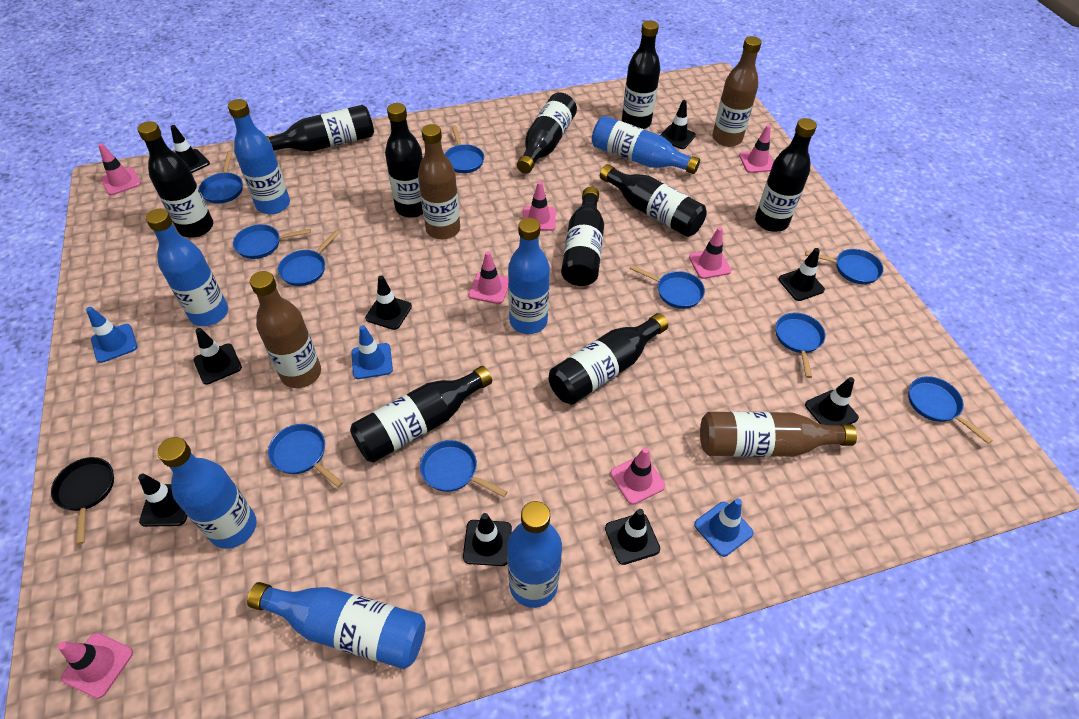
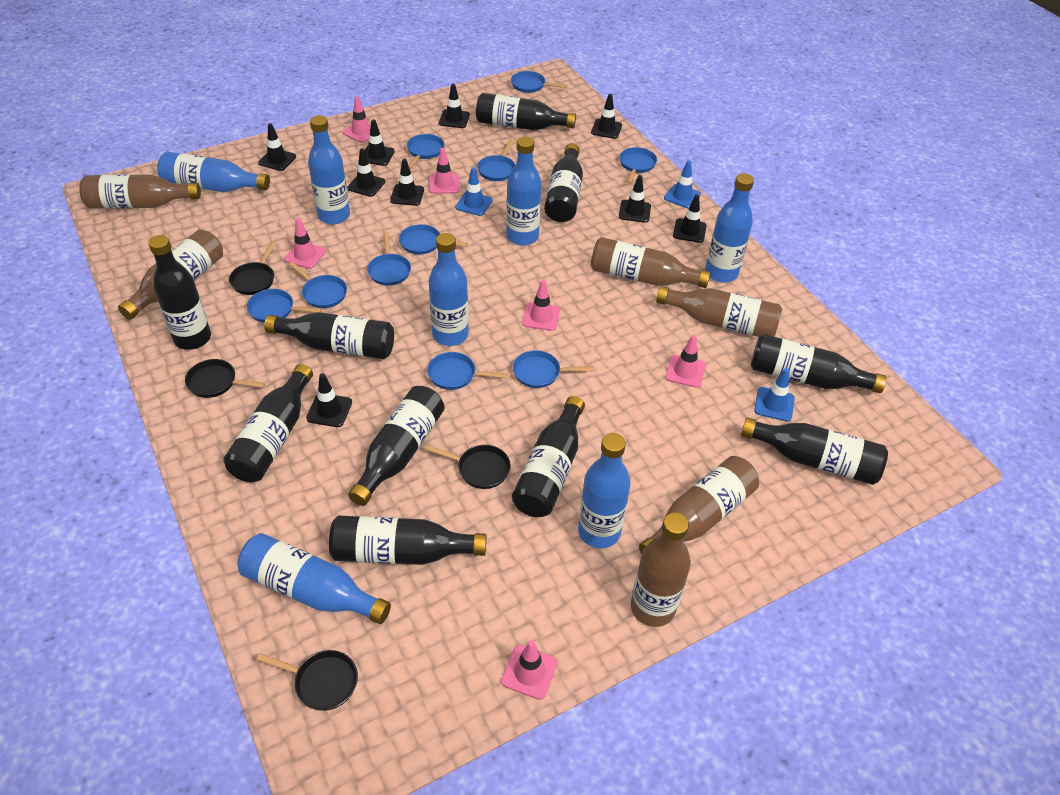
black pan: [51,457,114,545] = 1 -> [185,359,265,398] [229,241,276,295] [256,650,358,711] [425,445,511,489] = 4
brown bottle: [250,271,321,388] [418,124,460,239] [700,411,857,457] [712,36,762,147] = 4 -> [79,175,201,209] [118,230,223,320] [591,237,710,288] [631,512,691,627] [639,456,759,554] [656,286,782,337] = 6
pink traffic cone: [58,633,133,699] [98,143,141,195] [469,251,509,304] [523,181,556,231] [611,447,665,505] [689,227,731,279] [739,125,773,173] = 7 -> [284,218,326,269] [343,96,380,143] [429,148,459,194] [501,640,557,700] [522,280,560,331] [666,335,706,388] = 6

